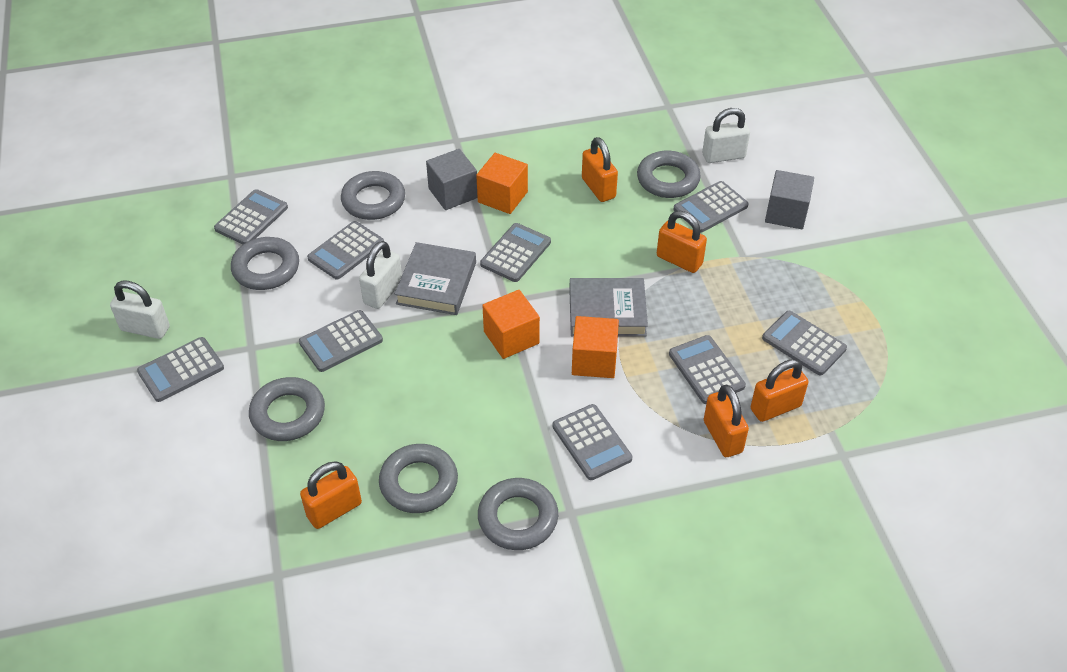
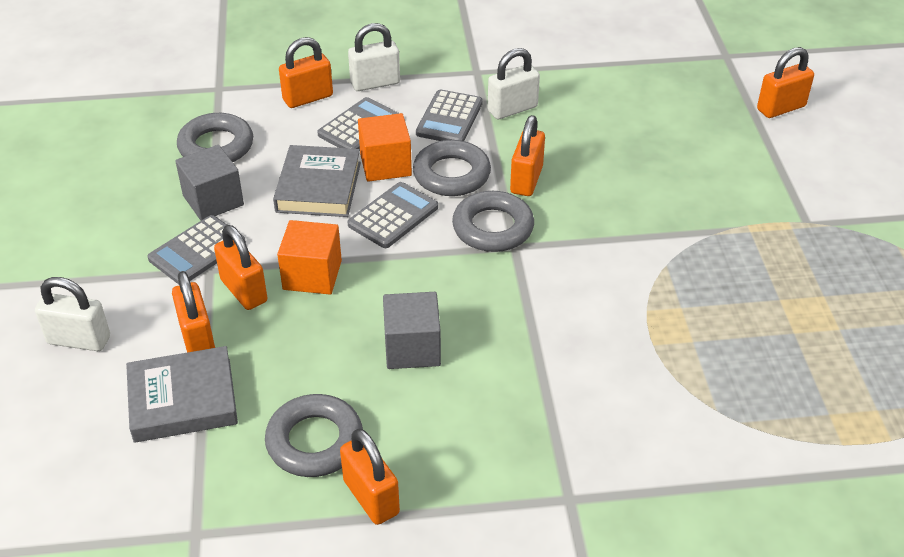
grey calculator: [137,337,224,402] [214,189,288,245] [299,310,383,372] [307,221,384,279] [480,223,551,282] [552,404,632,480] [669,335,746,404] [674,181,749,233] [762,311,847,375] = 9 -> [148,215,246,284] [317,97,399,149] [348,182,438,248] [416,89,483,141] = 4
grey ring: [231,237,299,290] [249,377,325,441] [341,171,405,220] [379,444,458,513] [478,478,558,550] [637,151,701,198] = 6 -> [177,113,253,162] [265,394,363,477] [413,140,491,196] [452,191,534,252] = 4
orange cube: [476,153,528,214] [482,290,540,359] [572,316,619,378] = 3 -> [277,220,342,295] [358,113,412,182] = 2
orange padlock: [300,461,362,529] [582,137,618,202] [657,211,707,273] [704,384,749,457] [751,359,808,422] = 5 -> [172,271,215,352] [214,225,268,310] [279,37,333,108] [340,428,400,525] [510,115,545,196] [757,47,814,118] = 6

